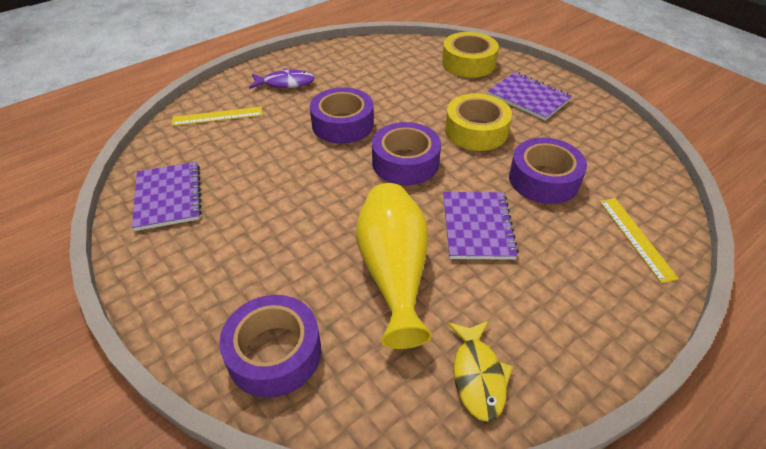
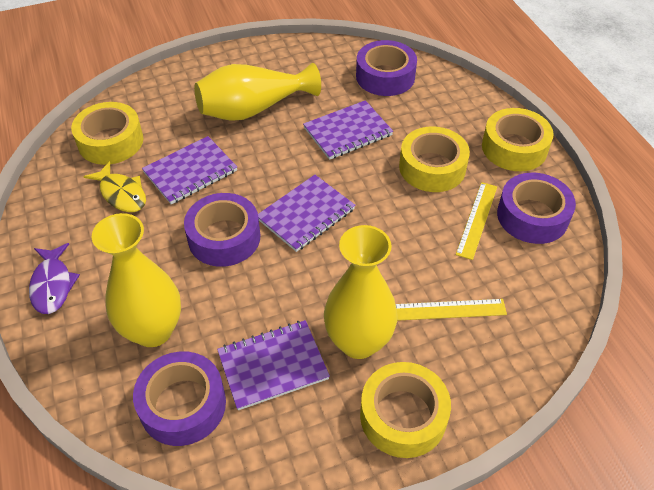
purple notebook: [132,162,201,231] [443,192,519,260] [488,72,572,121] = 3 -> [142,136,237,205] [217,320,330,410] [258,175,355,252] [303,100,393,160] = 4
yellow tape: [442,32,499,78] [445,93,512,151] = 2 -> [71,102,143,165] [360,362,451,458] [399,127,470,192] [482,108,554,171] = 4
yellow vase: [356,183,432,349] = 1 -> [92,213,181,347] [194,63,321,121] [324,225,398,359] = 3

